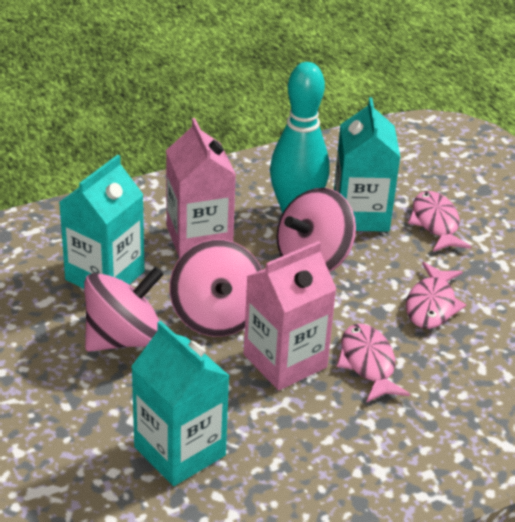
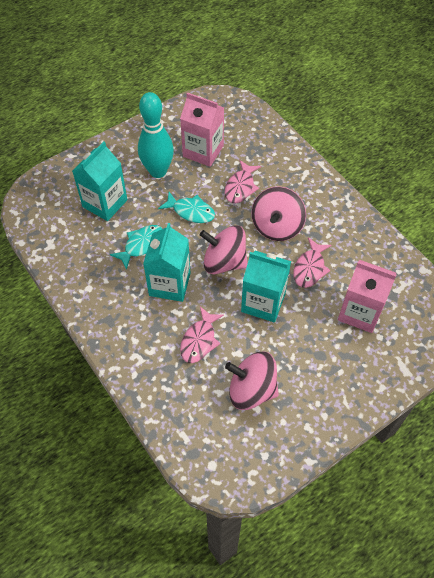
turquoise fish: none = 0 -> [110,225,162,270] [158,192,215,223] = 2

